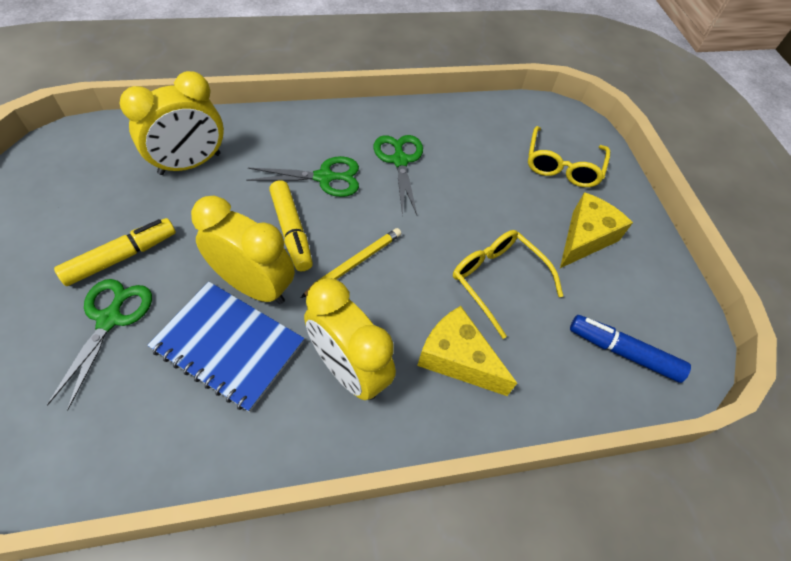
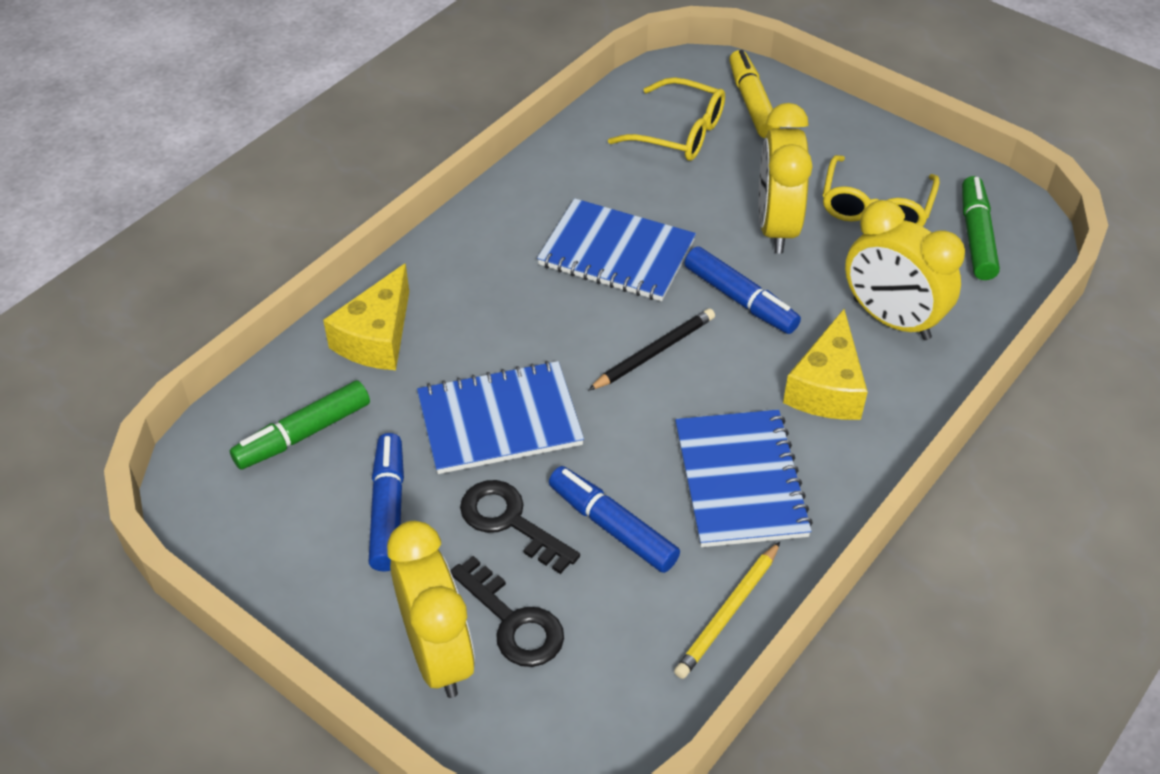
black key: none = 0 -> [450,556,564,667] [460,480,580,574] = 2
black pencil: none = 0 -> [588,309,715,391] = 1
blue marker: [570,315,691,383] = 1 -> [368,433,404,571] [549,466,680,573] [685,247,801,334] = 3
blue notebook: [147,282,305,412] = 1 -> [417,361,584,474] [537,198,696,301] [675,410,813,547] = 3
green marker: none = 0 -> [230,380,370,470] [962,176,1000,280] = 2
green scissors: [47,279,152,410] [246,156,359,197] [373,135,423,215] = 3 -> none = 0
yellow marker: [54,218,176,286] [269,180,313,271] = 2 -> [729,50,780,138] = 1

